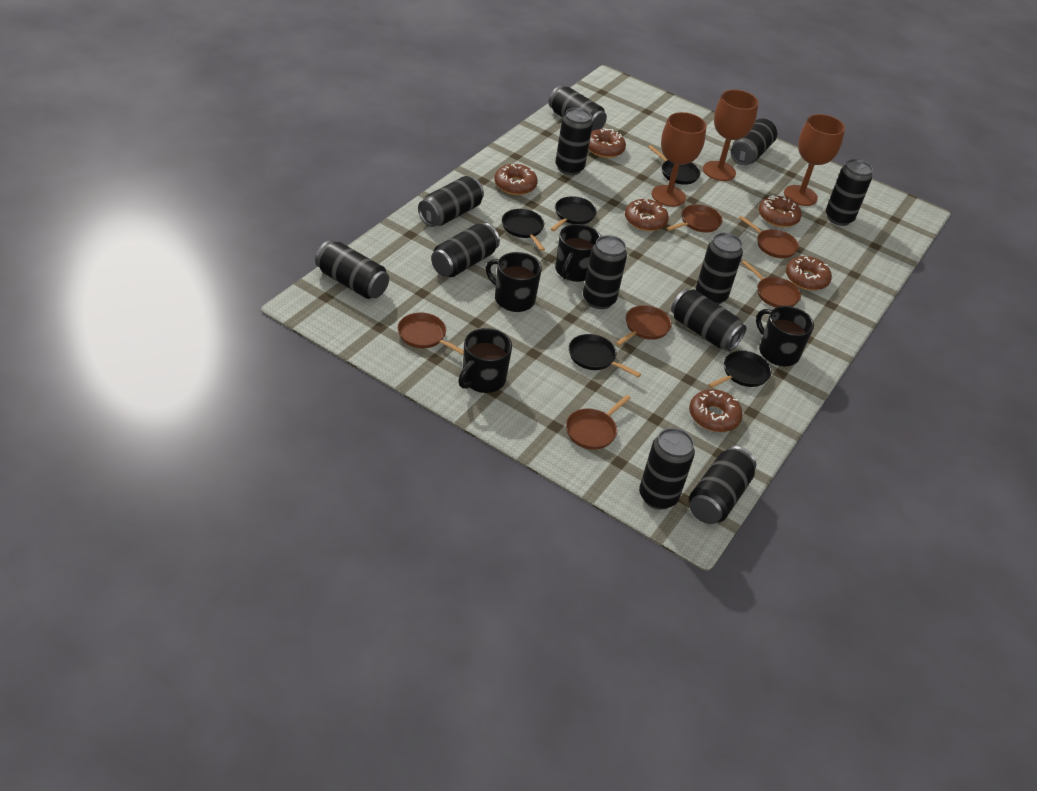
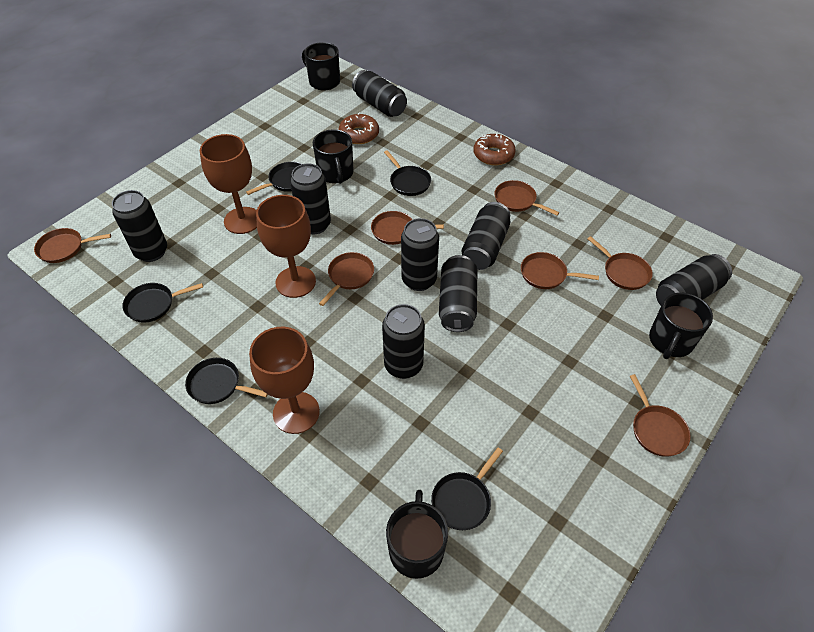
black can: [315,240,389,299] [418,176,484,227] [431,223,500,277] [549,86,607,131] [555,108,593,175] [583,235,627,309] [639,428,695,510] [671,289,747,351] [689,446,756,524] [696,233,743,305] [731,119,777,165] [826,159,873,226] = 12 -> [112,190,167,262] [290,163,331,234] [352,70,407,117] [382,304,425,379] [401,218,439,291] [439,255,477,332] [461,202,510,270] [656,254,732,306] = 8
brown donut: [494,164,538,195] [588,128,626,158] [625,199,669,231] [689,389,743,432] [758,195,802,227] [786,256,832,290] = 6 -> [339,113,379,144] [474,134,516,165] = 2
brown pan: [398,313,464,355] [566,395,631,450] [616,305,672,346] [667,204,722,233] [739,216,799,258] [742,260,801,307] = 6 -> [34,228,111,263] [319,252,374,306] [371,211,444,245] [494,180,560,215] [521,252,599,289] [587,236,653,290] [630,374,691,457] = 7

